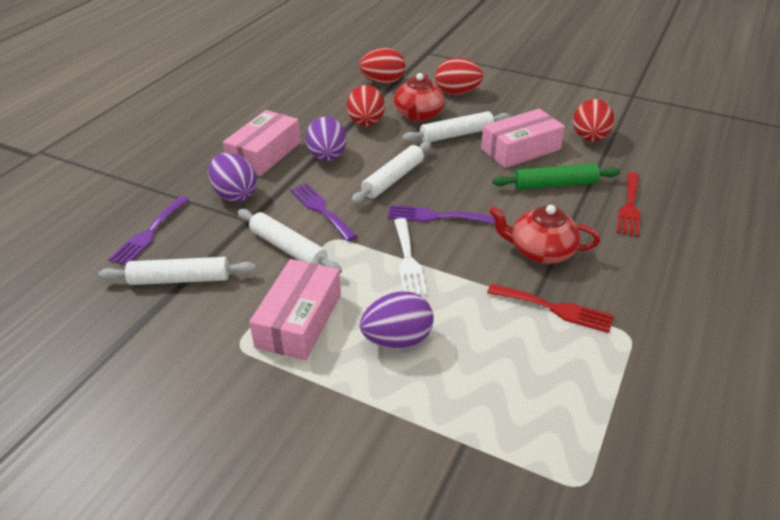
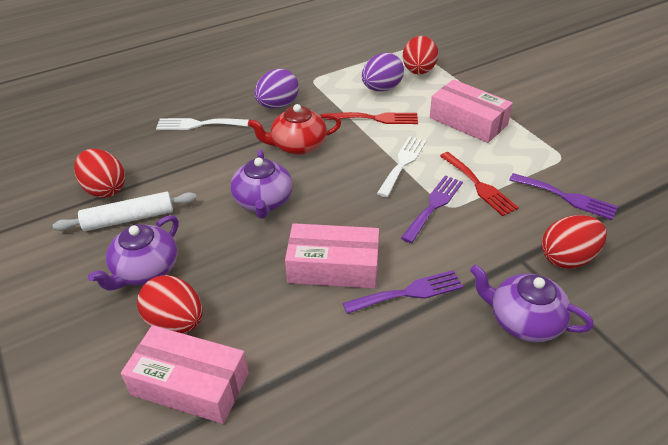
green rolling pin: [493,163,620,190] = 1 -> none = 0
purple egg: [208,153,257,202] [306,117,347,161] [360,291,434,349] = 3 -> [255,68,299,109] [362,53,404,91] = 2
purple teapot: none = 0 -> [88,215,179,291] [230,149,293,219] [470,264,594,342] = 3
red teapot: [394,73,445,122] [489,205,600,264] = 2 -> [248,104,341,155] = 1
white fork: [394,218,427,296] = 1 -> [156,118,249,130] [377,136,427,197] = 2
white rolling pin: [98,257,256,285] [238,209,342,274] [351,141,431,204] [402,111,510,142] = 4 -> [53,192,197,231] = 1

